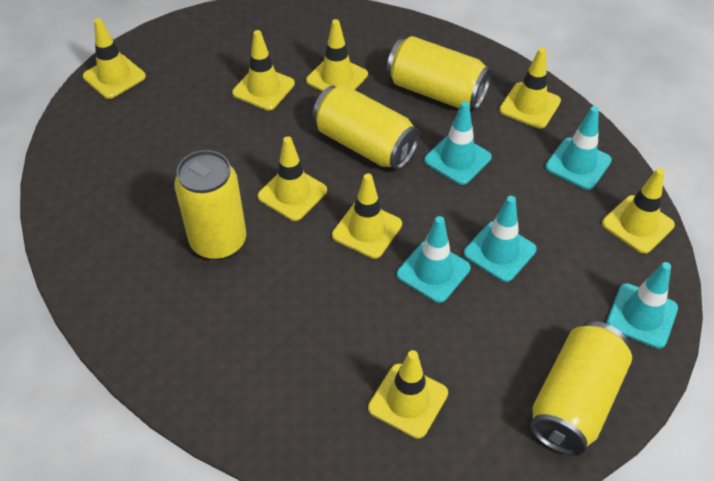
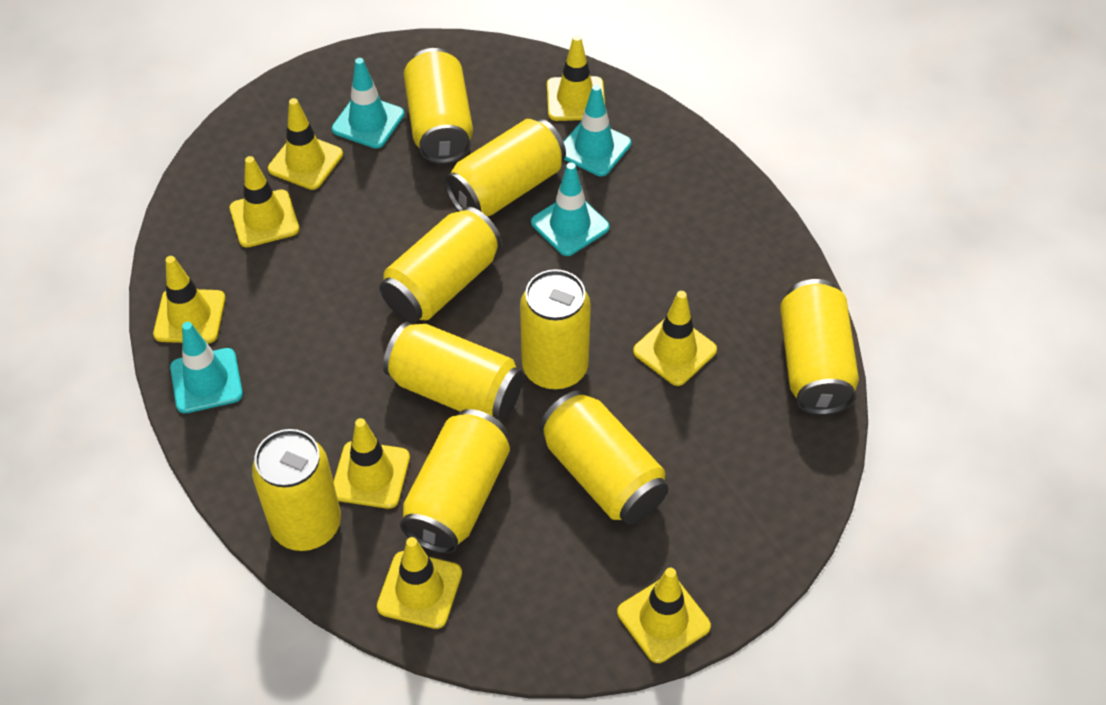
turquoise traffic cone: [397,216,470,303] [424,101,492,185] [463,196,537,282] [545,106,612,190] [606,262,678,349] = 5 -> [170,322,243,413] [332,58,404,148] [531,162,609,256] [564,84,631,176] = 4
yellow can: [174,150,246,260] [312,85,420,170] [386,36,492,110] [530,321,632,456] = 4 -> [252,429,341,551] [380,207,502,323] [383,322,523,421] [400,409,510,554] [404,48,473,164] [444,119,566,216] [520,269,591,390] [540,390,669,524] [780,279,859,415] = 9

